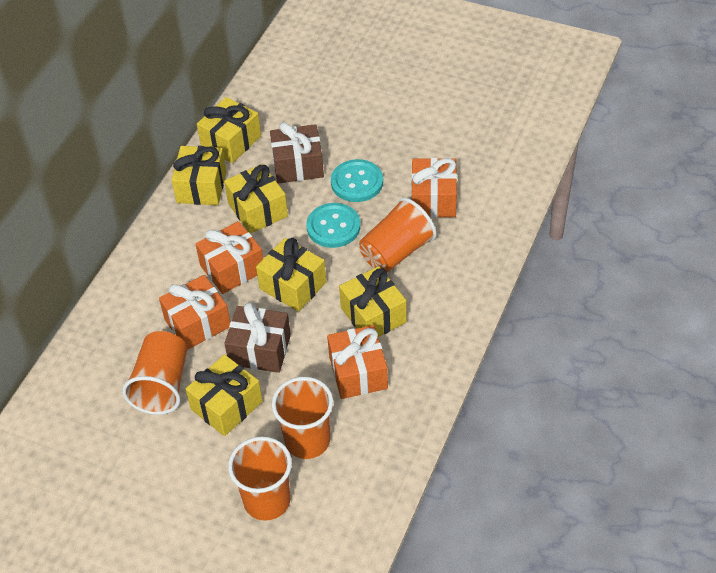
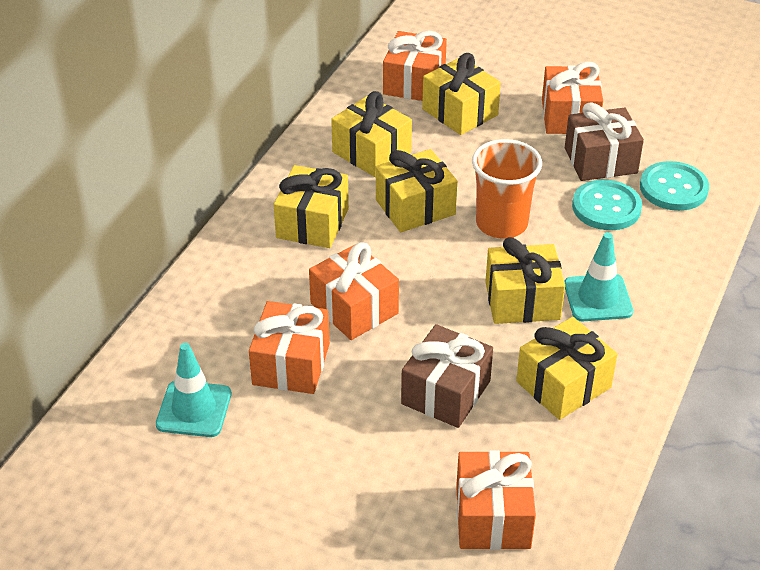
orange cup: [122,331,187,415] [228,436,292,521] [272,377,333,459] [359,198,437,272] = 4 -> [472,139,542,239] = 1
orange gift: [159,275,230,350] [196,221,263,294] [327,325,388,399] [411,158,457,218] = 4 -> [249,301,330,394] [309,242,399,340] [383,31,447,101] [456,450,536,550] [542,62,603,134] = 5
turquoise traffic cone: none = 0 -> [156,343,231,437] [564,232,633,321] = 2

